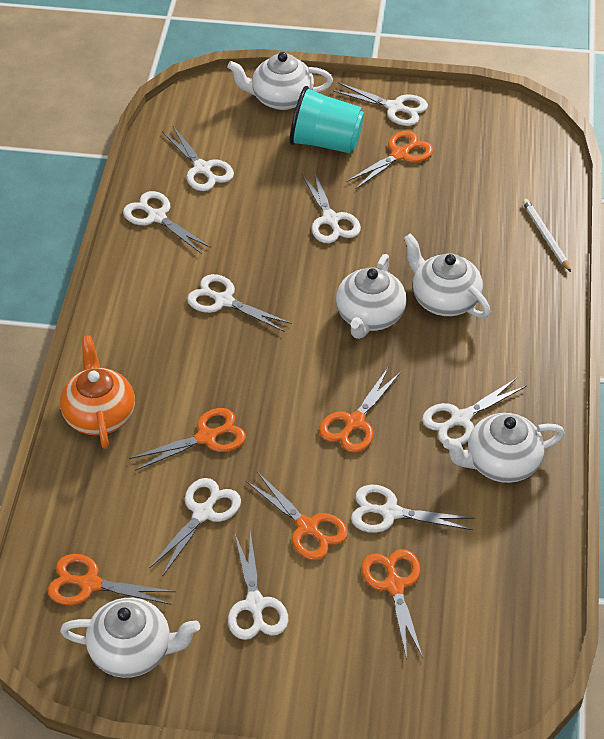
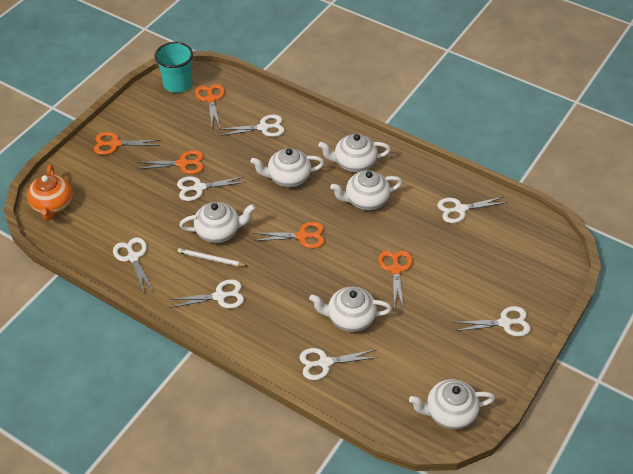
orange scissors: [48,554,176,605] [129,408,246,471] [246,472,348,560] [319,368,401,453] [347,131,433,189] [361,549,423,659] = 6 -> [94,132,160,155] [137,150,204,174] [195,84,225,127] [254,222,325,248] [378,251,413,310] = 5
white scissors: [123,191,211,254] [149,478,241,577] [162,126,234,191] [187,274,292,332] [228,531,288,640] [302,171,361,243] [333,82,428,126] [351,485,475,533] [422,378,527,445] = 9 -> [113,237,153,292] [168,279,244,309] [177,176,246,201] [220,115,285,137] [299,348,379,380] [437,197,507,223] [453,306,531,337] = 7
white teapot: [60,598,200,678] [227,52,333,110] [336,254,407,339] [404,233,491,318] [443,413,565,483] = 5 -> [179,202,256,243] [251,148,324,187] [309,287,392,332] [318,134,391,172] [330,170,402,210] [409,379,495,429] = 6

